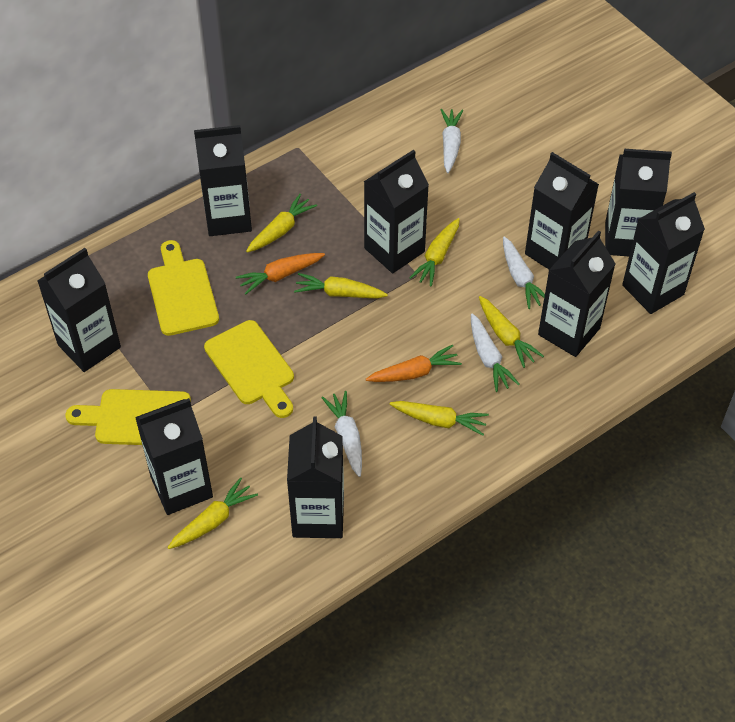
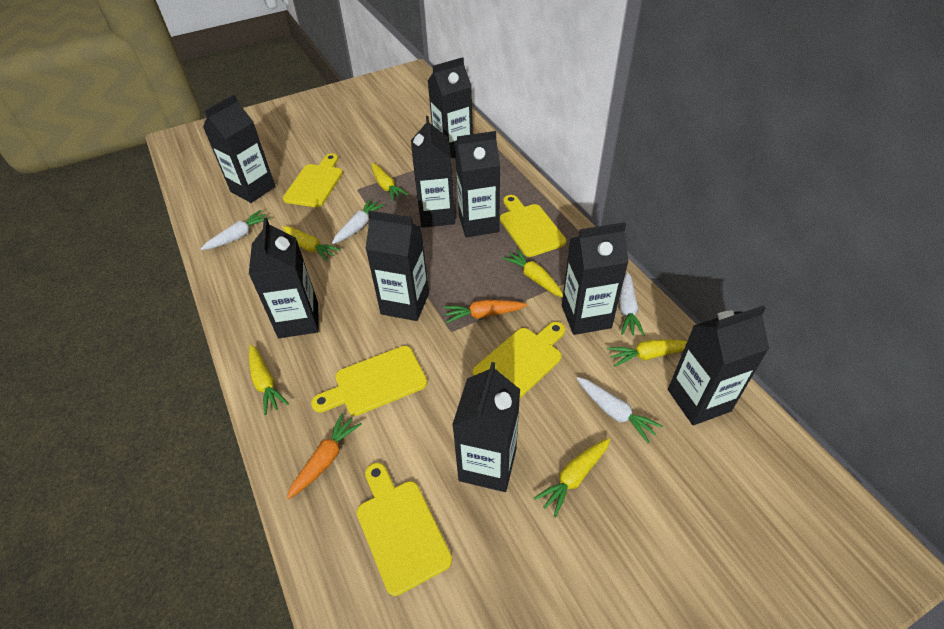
yellow cutting board: [65,389,191,445] [148,240,219,336] [204,320,294,418] = 3 -> [283,154,343,207] [311,346,427,416] [357,463,452,596] [472,321,566,398] [500,195,566,257] = 5

